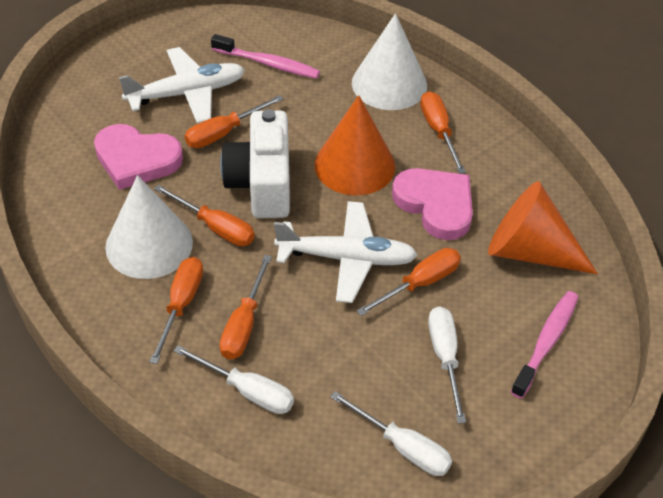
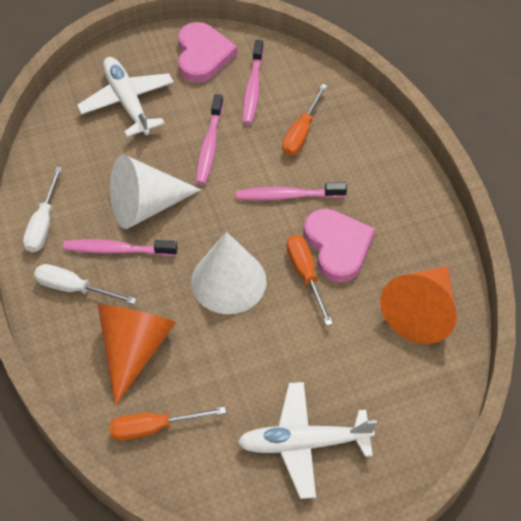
orange screwdriver: [149,257,203,364] [154,185,255,246] [185,95,283,148] [220,255,272,359] [356,248,461,316] [420,91,466,174] = 6 -> [109,407,226,441] [282,84,327,156] [287,235,333,326] = 3
pink toothbrush: [211,34,320,79] [511,291,578,399] = 2 -> [63,239,177,256] [196,94,223,185] [236,182,347,200] [243,40,264,124] = 4
white camera: [221,109,290,218] = 1 -> none = 0
white screwdriver: [174,345,294,414] [330,391,452,476] [428,306,466,423] = 3 -> [23,167,62,253] [34,264,137,304] = 2

